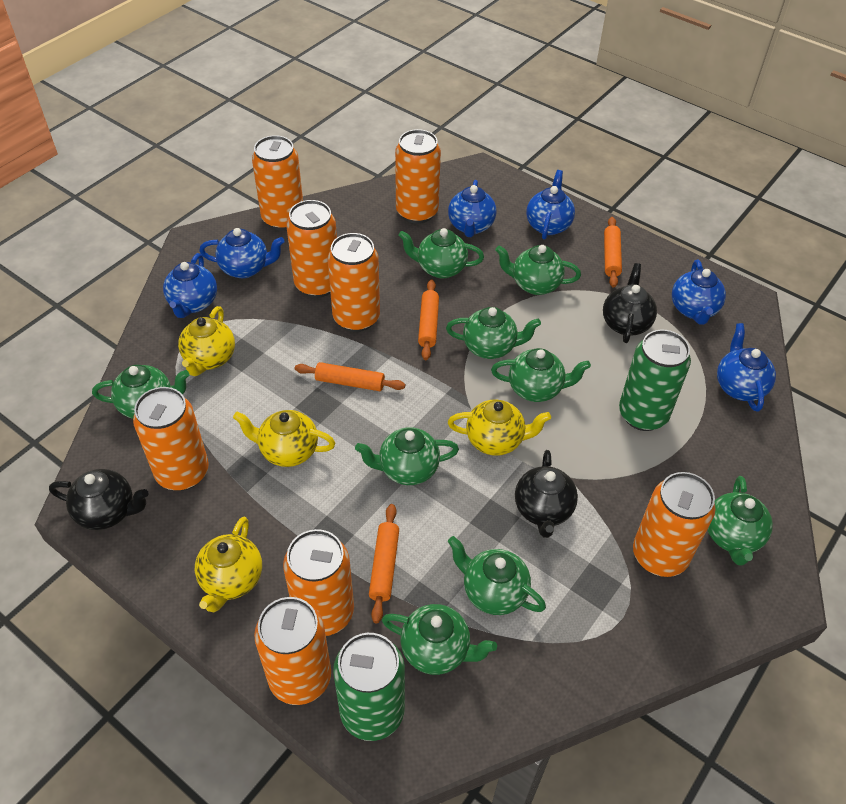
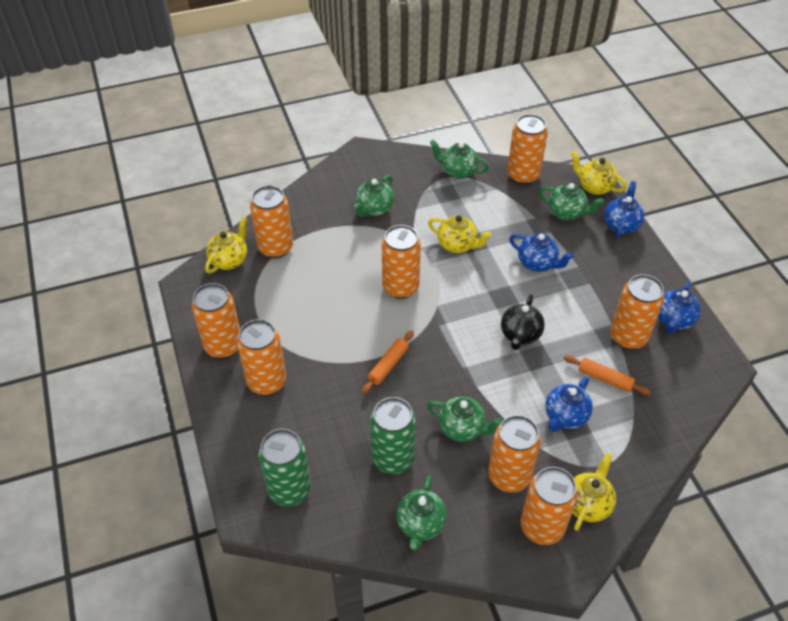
black teapot: [49,469,148,530] [515,450,578,538] [603,263,657,343] = 3 -> [501,295,545,350] = 1
blue teapot: [163,253,217,318] [199,228,285,278] [448,180,496,237] [526,170,575,240] [672,260,726,325] [717,323,776,412] = 6 -> [509,233,574,272] [545,377,593,432] [604,181,644,238] [658,282,701,333] = 4
green teapot: [92,365,189,419] [355,427,459,485] [382,604,497,675] [398,228,484,279] [446,307,541,359] [448,536,546,615] [491,348,591,402] [495,245,581,295] [707,476,773,566] = 9 -> [354,175,394,217] [396,475,447,551] [426,396,503,442] [430,140,489,179] [538,183,604,220] = 5
orange rolling pin: [295,362,405,391] [369,504,399,623] [418,279,439,360] [604,217,622,288] = 4 -> [362,330,414,394] [564,355,651,395] = 2

